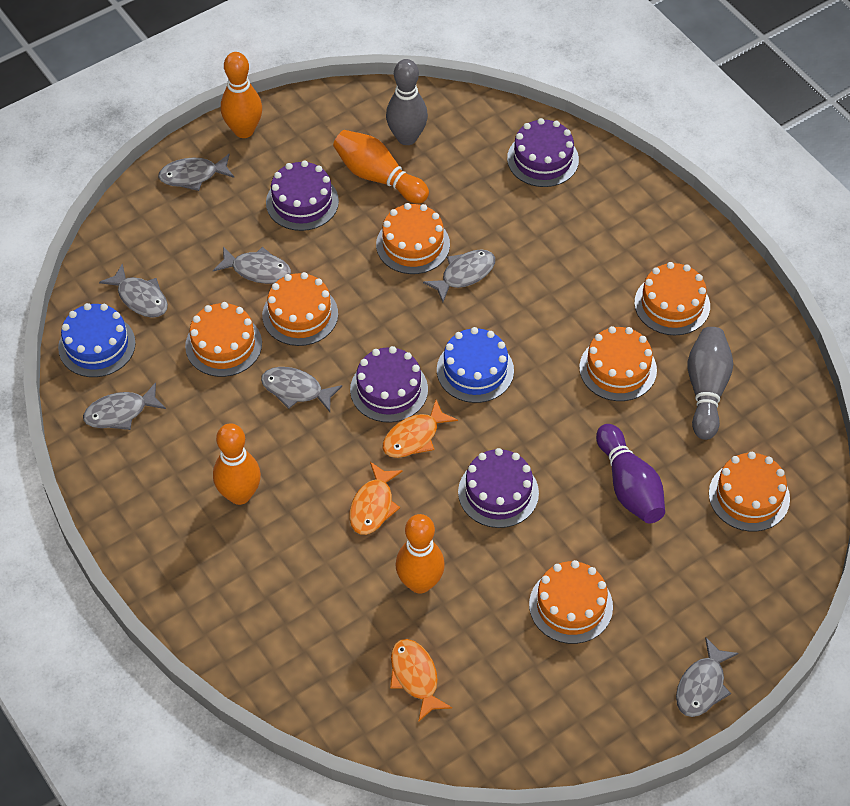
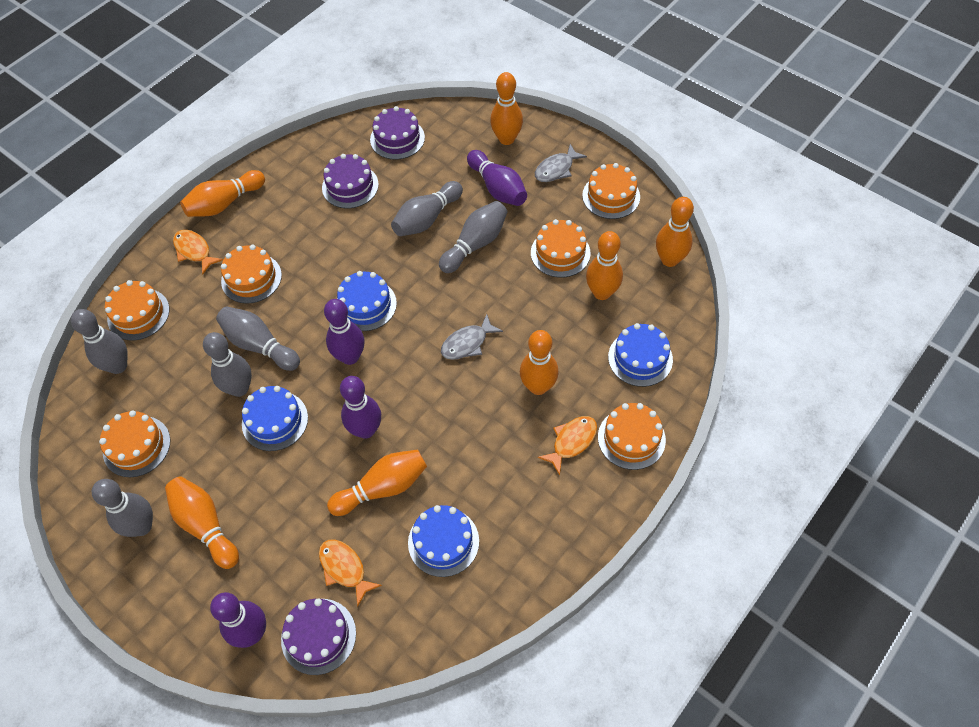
blue cake: [58,303,136,377] [437,327,514,403] = 2 -> [242,386,308,451] [337,271,397,331] [408,505,479,577] [608,323,673,387] = 4
grey bowling pin: [386,59,428,145] [687,327,733,440] = 2 -> [71,309,128,374] [92,479,153,537] [203,332,252,397] [216,306,300,371] [391,181,463,236] [439,201,507,273] = 6
grey fish: [83,382,166,430] [99,263,168,318] [158,154,234,191] [213,246,291,284] [261,367,342,412] [423,249,495,302] [676,637,739,717] = 7 -> [441,314,503,360] [535,144,587,182] = 2
orange bowling pin: [213,423,261,505] [221,52,262,138] [333,130,429,204] [396,514,445,594] = 4 -> [165,476,239,569] [180,170,265,217] [327,449,427,516] [490,72,523,145] [520,330,559,395] [586,231,623,300] [656,197,694,267] = 7
orange cake: [185,302,262,377] [262,272,338,346] [376,203,450,274] [529,560,613,644] [579,326,657,401] [634,262,710,335] [709,452,790,531] = 7 -> [99,410,170,477] [105,280,169,341] [221,245,282,304] [531,219,591,278] [582,163,640,219] [598,403,666,470] = 6
purple bowling pin: [596,424,665,523] = 1 -> [210,592,266,648] [324,299,364,365] [340,376,381,438] [467,150,527,206] = 4
purple cake: [266,160,339,231] [350,346,428,423] [458,448,539,528] [507,118,579,187] = 4 -> [281,598,356,675] [322,154,379,208] [370,106,425,160] = 3

